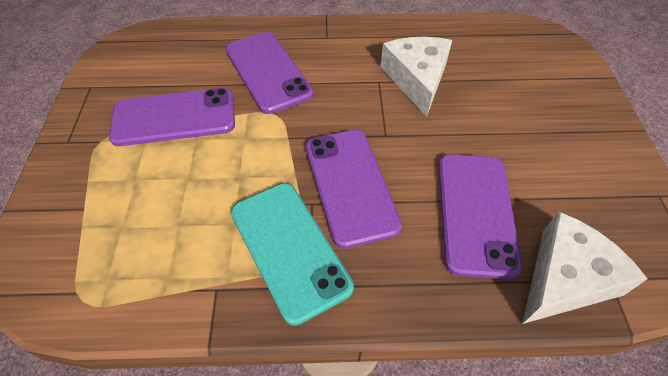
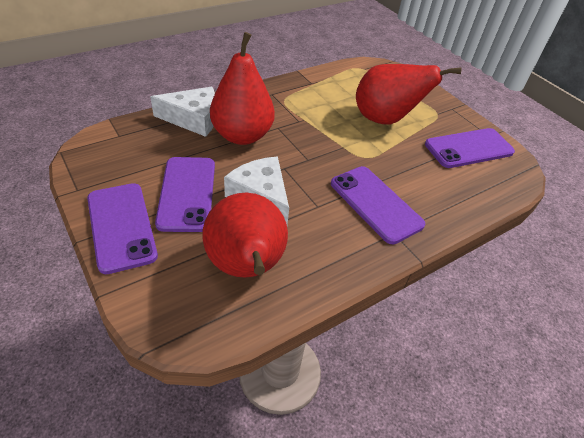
red pear: none = 0 -> [202,193,288,278] [210,32,275,145] [356,64,462,124] = 3
turquoise phone: [231,183,354,326] = 1 -> none = 0

